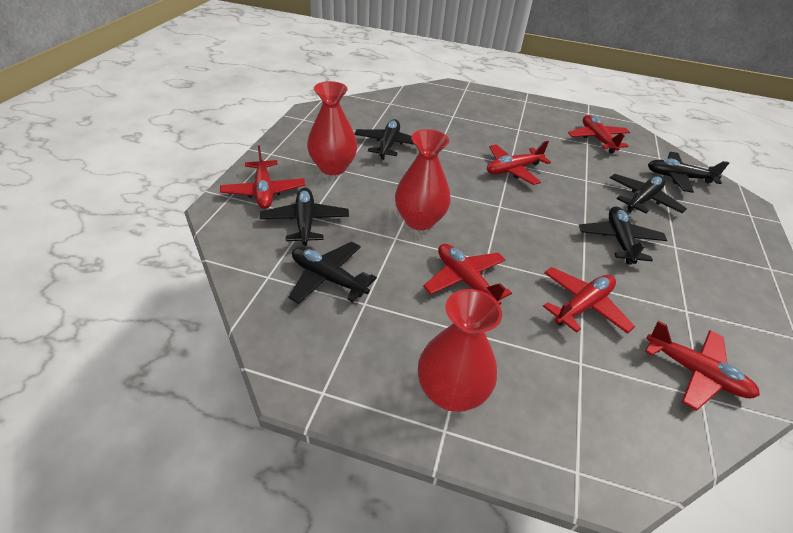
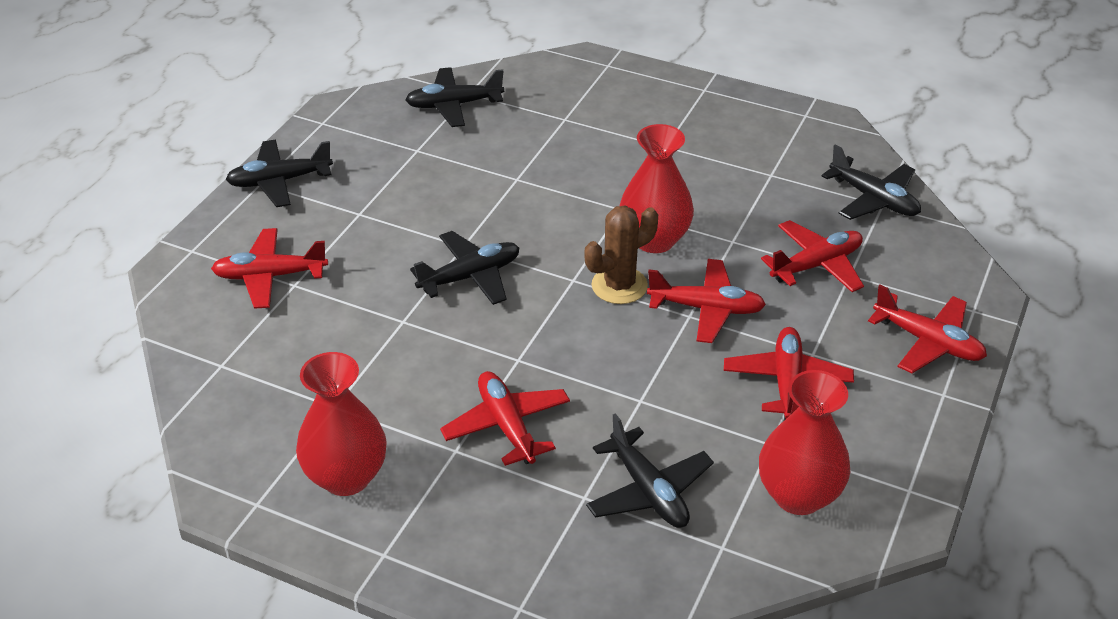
black plane: [260,187,349,246] [288,242,377,304] [354,119,415,160] [579,206,667,264] [610,174,687,214] [648,152,729,193] = 6 -> [225,140,333,207] [405,67,504,127] [410,231,519,305] [586,413,714,528] [822,145,921,220] = 5
brown cactus: none = 0 -> [585,206,658,304] = 1

